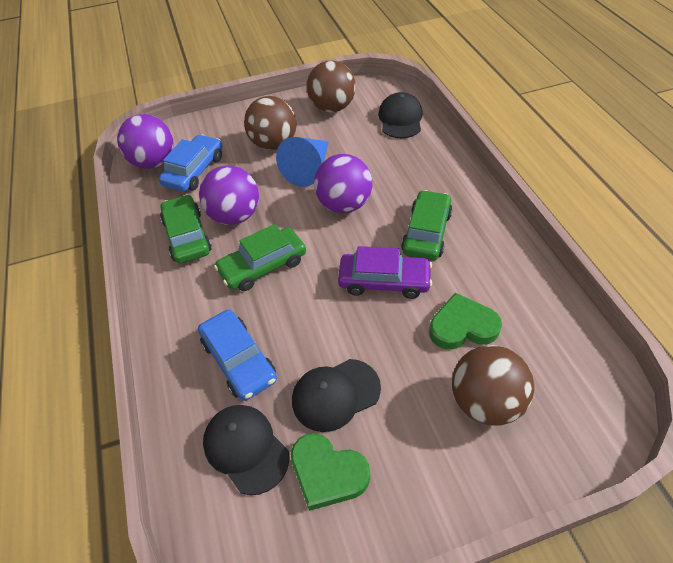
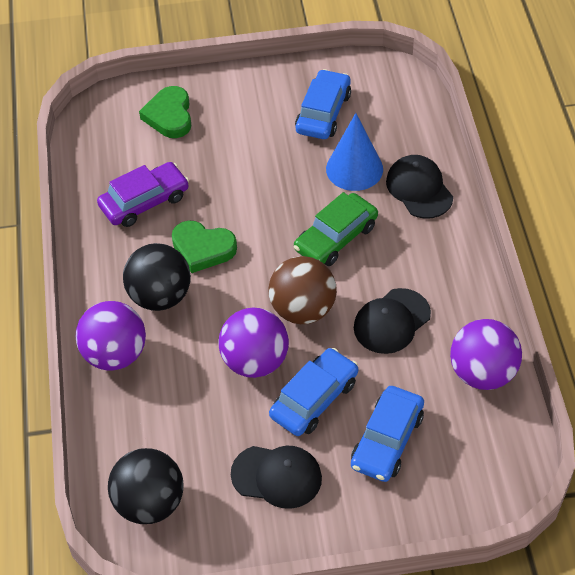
black ball: none = 0 -> [108,448,184,524] [123,243,191,311] = 2
blue car: [159,134,222,192] [198,309,277,401] = 2 -> [269,348,358,436] [295,69,351,139] [351,386,424,482] = 3
brown ball: [244,96,296,150] [307,61,356,112] [452,345,534,426] = 3 -> [268,256,337,324] = 1
green car: [160,195,212,264] [214,224,306,291] [401,190,453,260] = 3 -> [294,192,378,266] = 1

